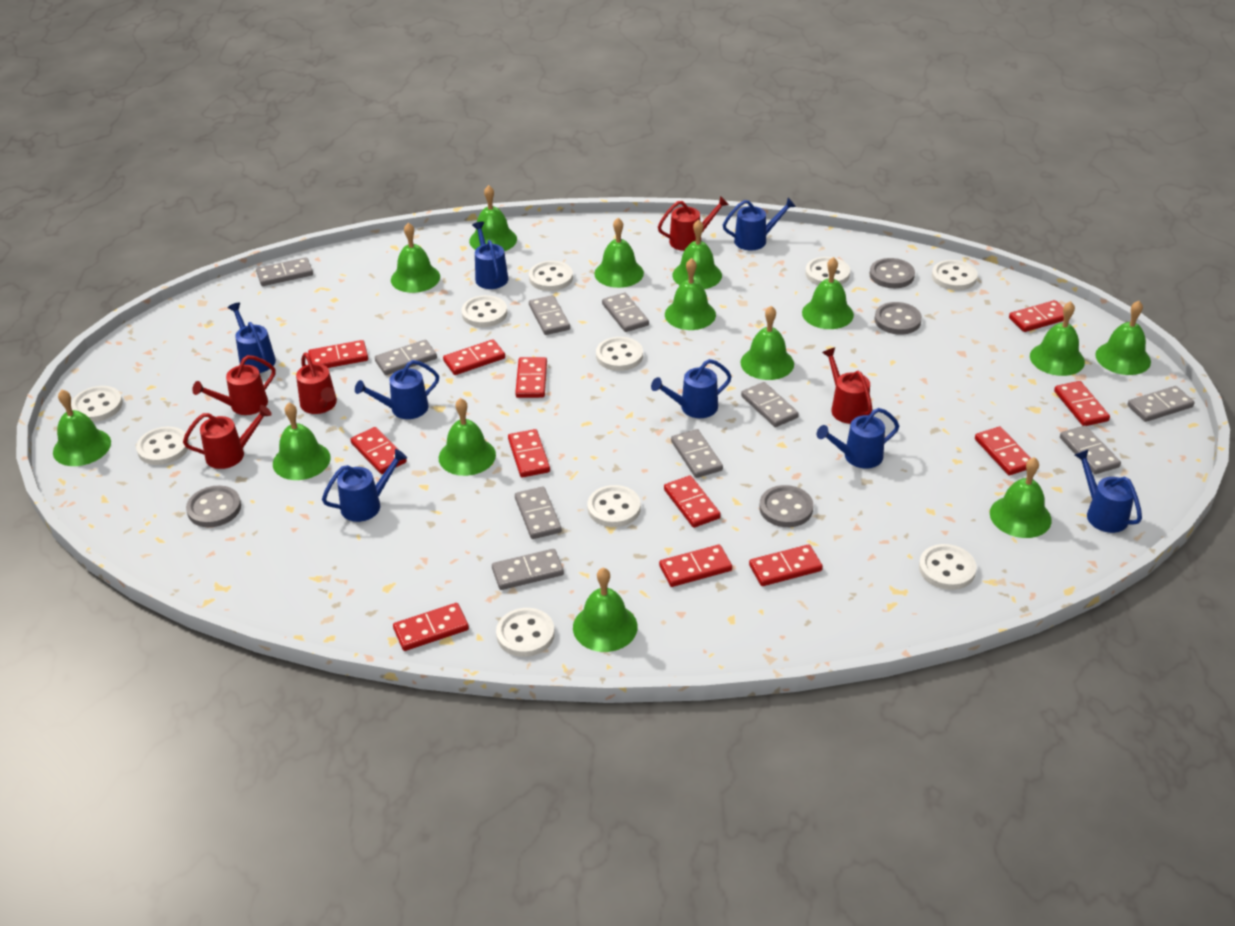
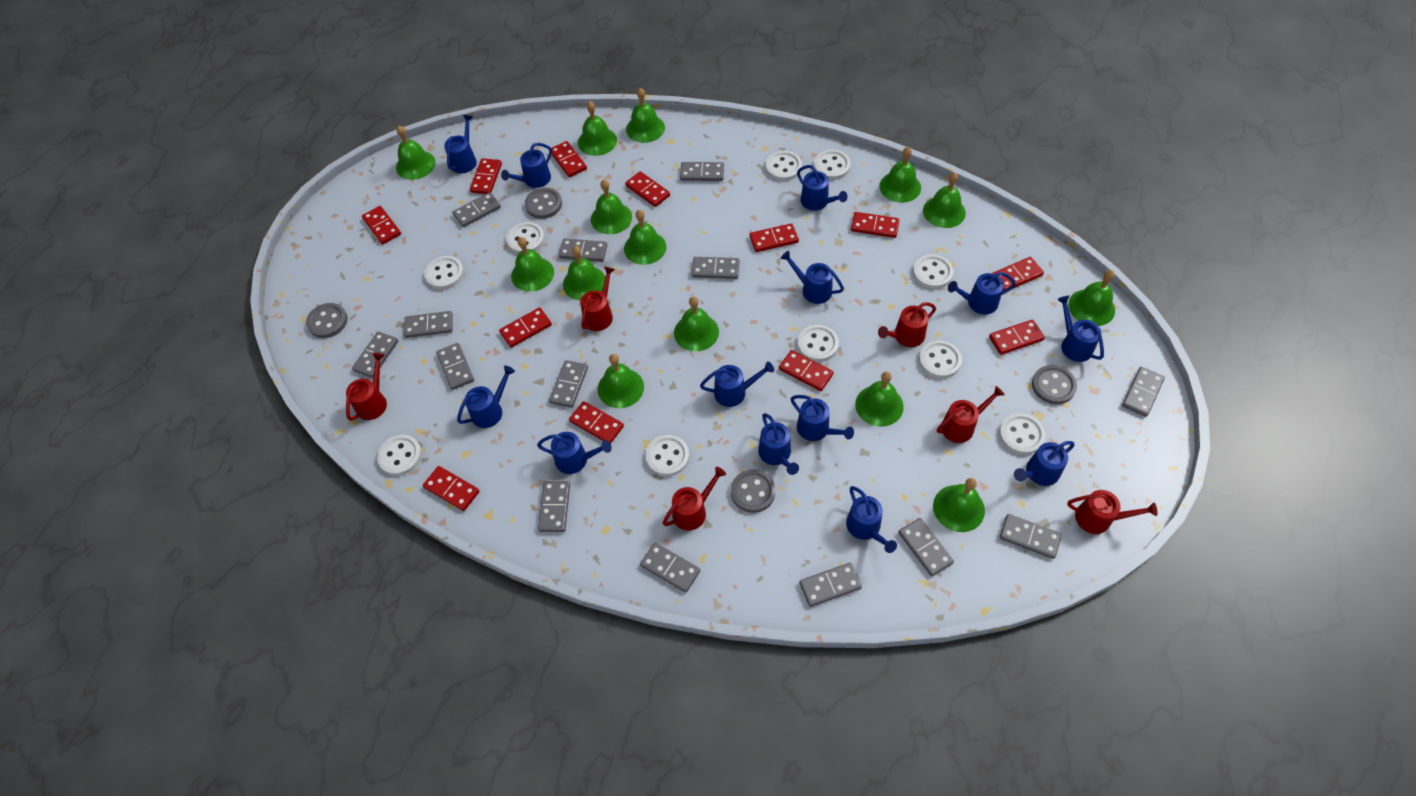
blue watering can: [227,302,276,373] [322,449,407,522] [355,360,439,419] [472,222,508,289] [651,359,732,418] [723,198,796,250] [817,408,899,469] [1074,449,1142,533] = 8 -> [444,115,477,173] [457,366,515,428] [501,143,552,188] [537,432,612,474] [700,361,774,407] [758,413,799,475] [781,251,844,304] [791,395,854,441] [797,165,848,211] [846,486,897,553] [948,272,1016,314] [1014,441,1075,486] [1057,296,1104,362] = 13
grey domino: [256,257,313,286] [375,340,437,375] [492,549,564,590] [515,487,562,539] [529,295,570,335] [602,292,649,332] [671,429,723,478] [741,382,799,427] [1060,425,1121,474] [1127,386,1194,422] = 10 -> [352,332,398,378] [404,311,453,338] [436,343,474,390] [452,192,501,227] [538,481,570,532] [549,360,588,408] [559,238,607,262] [640,543,700,593] [680,162,724,181] [692,257,739,279] [799,563,862,607] [898,518,954,577] [999,514,1062,559] [1122,367,1165,417] = 14
red watering can: [183,405,272,469] [192,355,275,415] [296,352,337,414] [658,196,729,251] [822,348,872,424] = 5 -> [346,353,387,421] [580,267,615,331] [663,467,726,531] [878,302,936,347] [937,386,1005,443] [1067,490,1158,534] = 6

